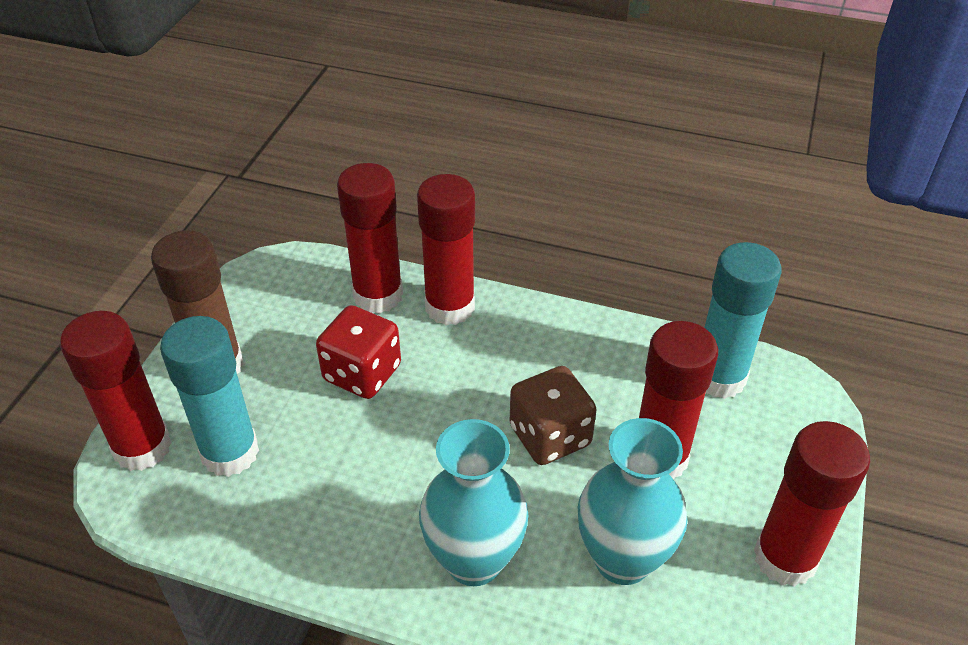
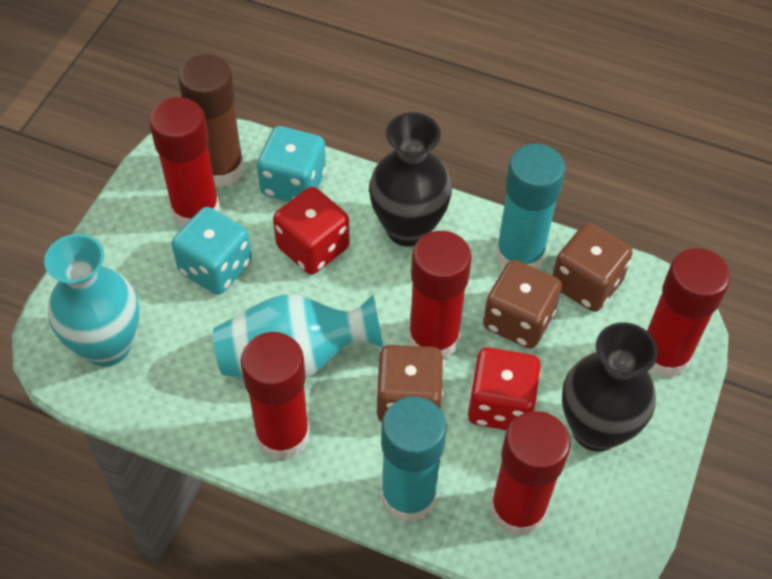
black vase: none = 0 -> [369,112,452,247] [562,322,658,452] = 2
brown dice: [510,366,597,465] = 1 -> [376,345,444,422] [483,260,562,349] [552,223,633,312] = 3
red dice: [316,305,401,399] = 1 -> [273,187,350,275] [468,347,541,430] = 2
turquoise dice: none = 0 -> [171,207,252,295] [257,126,326,202] = 2

